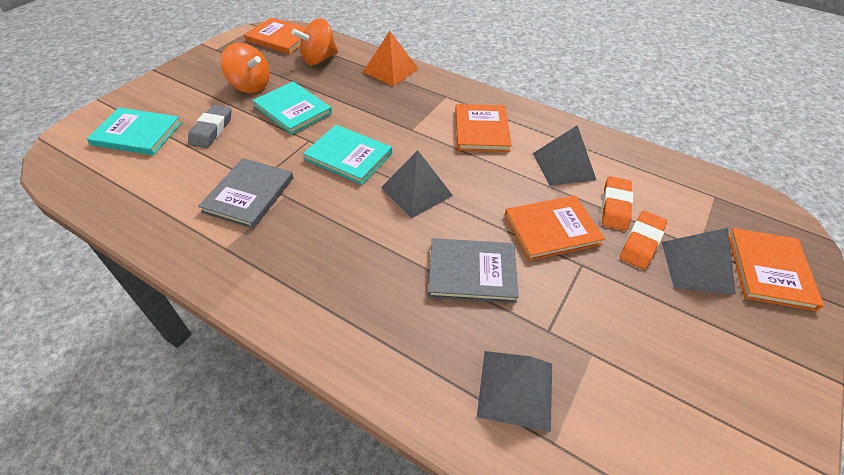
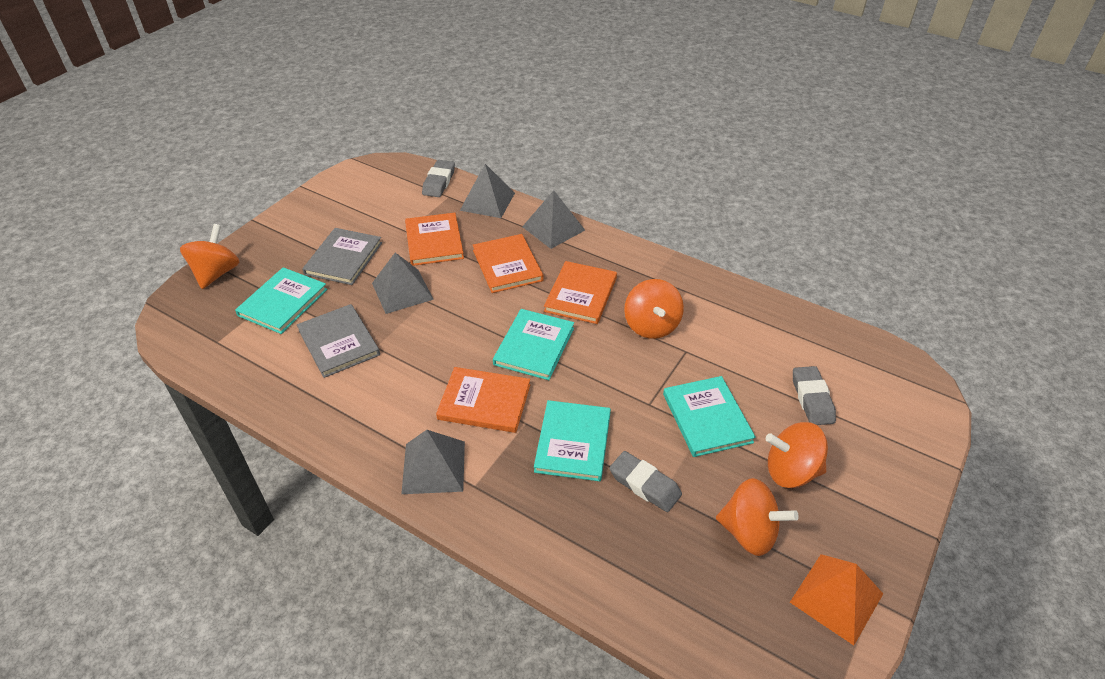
grey eraser: [188,105,231,148] = 1 -> [422,160,455,197] [609,451,682,512] [793,366,836,425] = 3
orange eraser: [602,176,633,231] [620,211,667,269] = 2 -> none = 0
orange spinning top: [221,43,270,93] [292,18,338,65] = 2 -> [180,224,239,289] [624,279,684,339] [716,478,799,556] [766,422,828,488] = 4
turquoise book: [87,108,181,155] [253,82,332,135] [303,125,392,185] = 3 -> [235,267,327,334] [493,309,574,380] [534,400,611,481] [663,376,756,457] = 4

